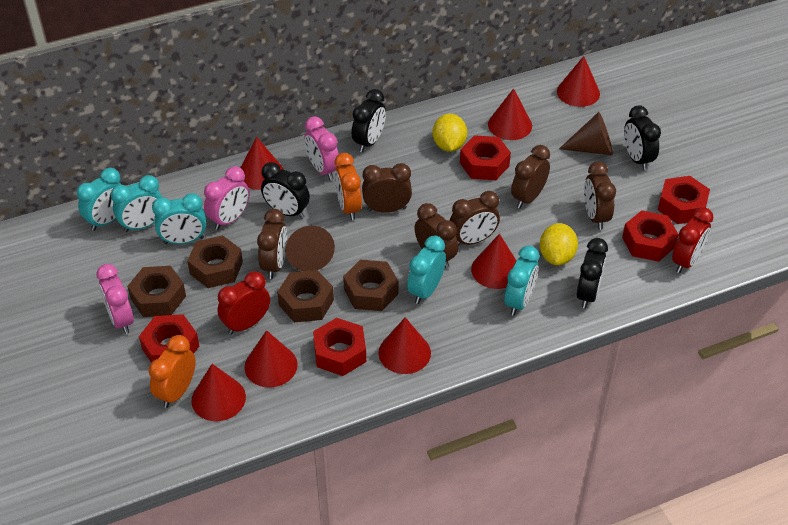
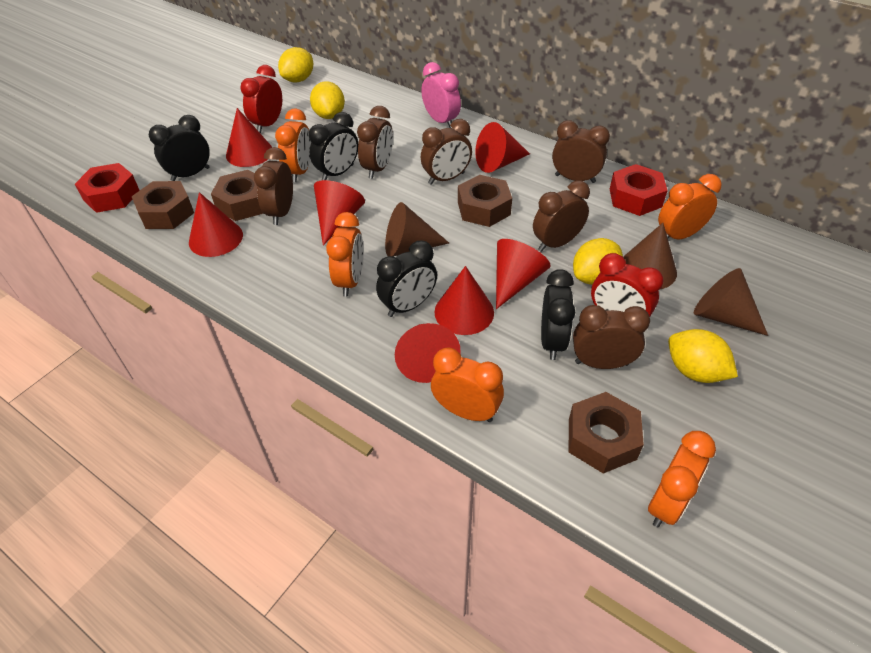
brown cone: [285,226,335,271] [559,112,613,155] = 2 -> [385,202,449,256] [623,223,677,289] [694,268,768,336] = 3
orange clock: [149,335,196,408] [334,153,362,220] = 2 -> [275,108,311,182] [326,212,363,297] [431,347,504,422] [648,431,716,528] [658,174,722,240] = 5
pink clock: [96,264,134,334] [204,166,250,230] [305,116,339,180] = 3 -> [421,62,461,128] = 1
red nut: [139,314,199,363] [313,318,366,376] [460,135,511,180] [622,210,679,262] [658,176,710,224] = 5 -> [75,163,140,213] [610,164,668,216] = 2
turquoise clock: [77,168,122,231] [111,175,162,232] [152,193,206,244] [407,235,446,304] [504,246,539,316] = 5 -> none = 0
yellow lemon: [433,114,467,152] [540,223,578,266] = 2 -> [278,47,313,83] [310,81,345,119] [573,238,623,285] [668,329,738,383] = 4

